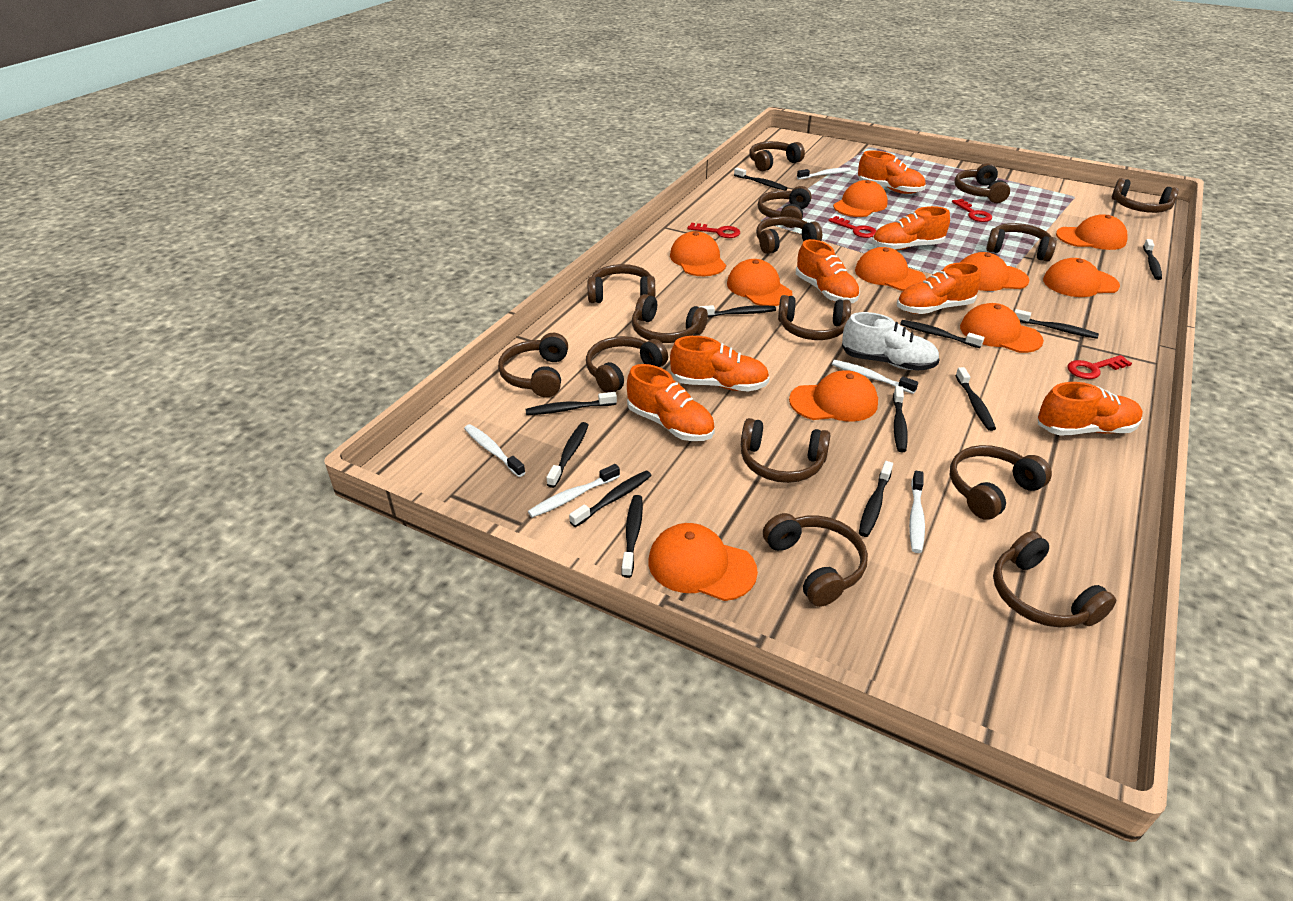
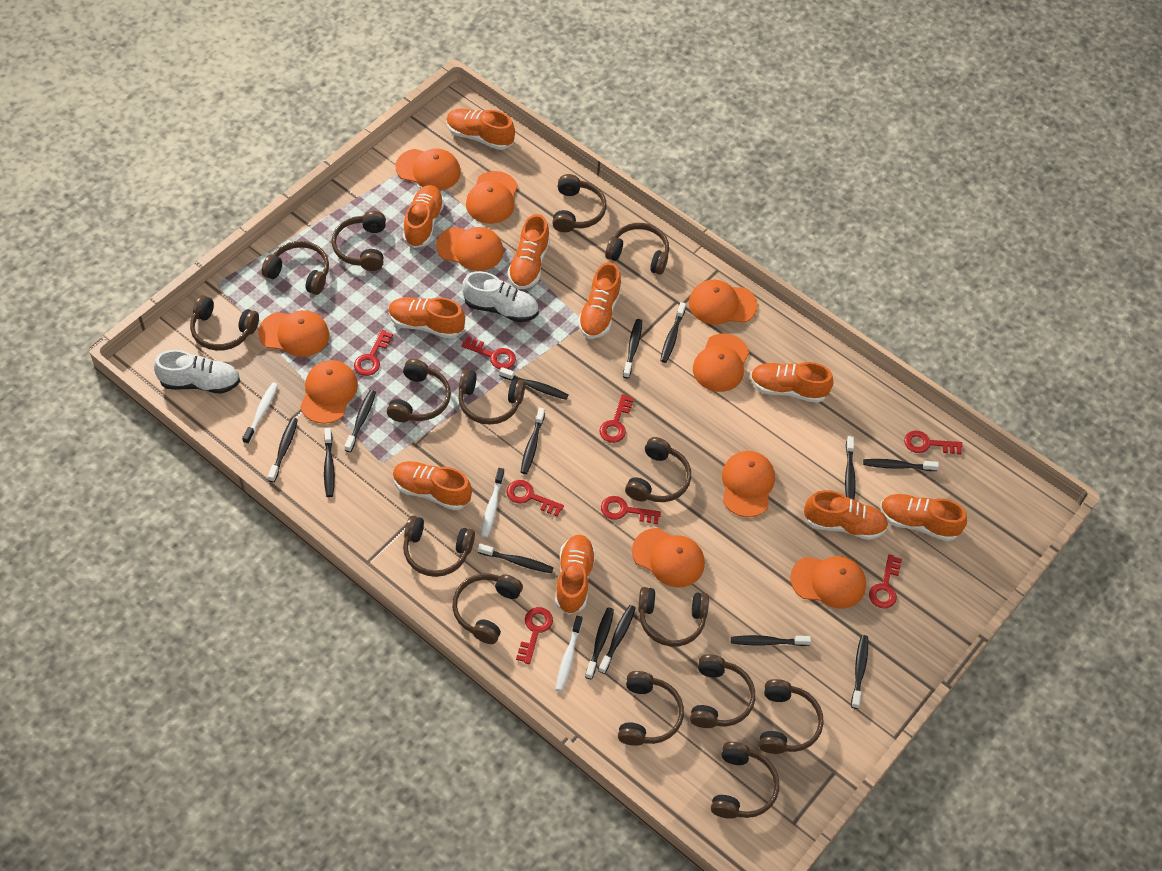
black toothbrush: [525,392,617,415] [546,422,588,488] [569,471,652,527] [621,495,643,578] [699,305,776,317] [734,167,788,191] [859,461,893,537] [893,386,908,452] [900,320,985,348] [955,367,996,431] [1015,309,1099,339] [1143,239,1162,280] = 12 -> [268,418,298,482] [324,428,335,497] [344,390,376,452] [478,544,554,573] [499,367,569,400] [521,408,545,474] [585,607,614,679] [598,605,636,674] [623,319,642,379] [660,302,686,363] [731,635,811,646] [845,436,856,499] [851,635,868,709] [863,459,939,471] = 14
orange shoe: [627,364,715,441] [670,336,770,391] [796,239,860,303] [858,150,926,194] [872,206,950,251] [897,262,982,314] [1038,382,1143,436] = 7 -> [389,297,465,339] [393,461,472,510] [403,185,444,248] [446,108,515,150] [508,214,550,289] [555,535,596,615] [578,262,622,339] [750,362,833,403] [803,490,888,540] [880,494,967,541] = 10
red key: [688,223,740,238] [828,216,876,238] [952,199,992,222] [1067,355,1132,379] = 4 -> [354,330,393,376] [461,336,516,369] [507,480,564,517] [516,607,553,664] [599,394,634,443] [601,496,661,524] [869,554,902,608] [904,431,962,454] = 8
white shoe: [842,312,940,371] = 1 -> [154,350,240,394] [462,271,539,322] = 2
white toothbrush: [464,424,525,477] [528,464,620,518] [797,167,851,180] [832,360,918,394] [909,471,925,553] = 5 -> [242,382,278,444] [481,468,504,538] [556,616,583,691] = 3

